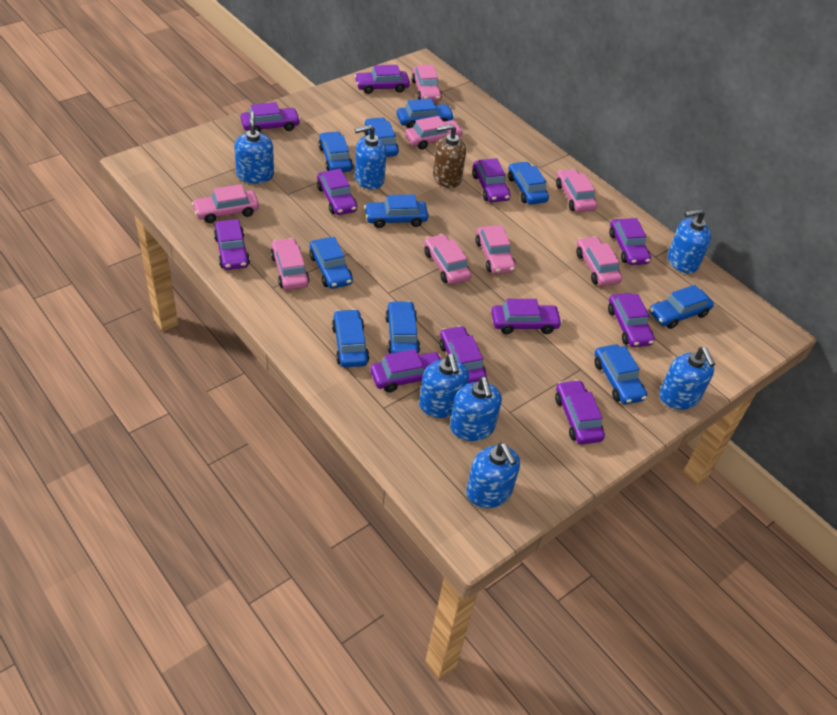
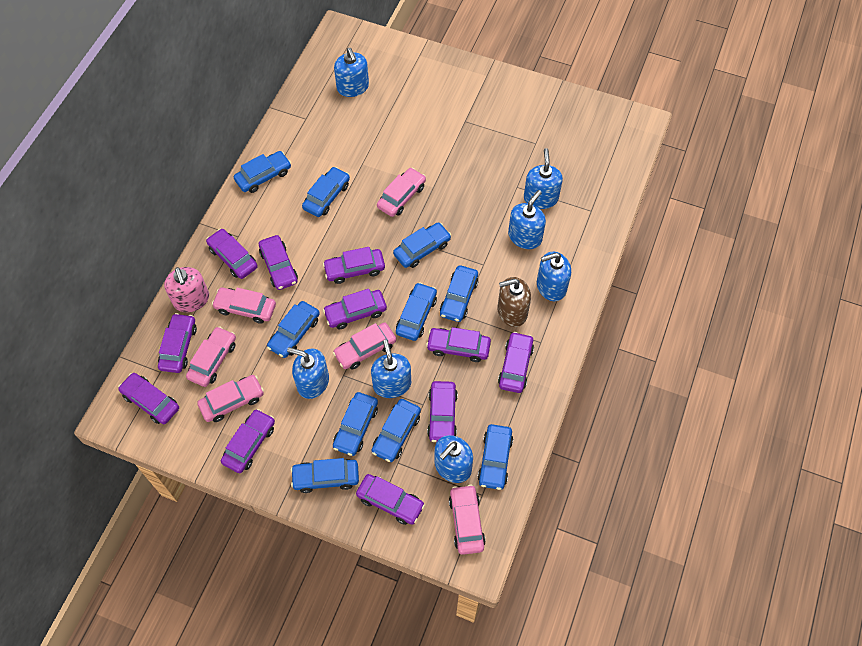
pink car: [192,184,259,223] [270,238,310,290] [405,116,463,149] [412,65,442,102] [424,234,471,284] [475,225,516,274] [556,169,597,212] [576,236,622,286] = 8 -> [186,326,236,387] [197,375,264,422] [212,287,276,324] [333,323,396,370] [377,168,426,217] [449,485,486,555] = 6
pink soap dispenser: none = 0 -> [164,267,209,312] = 1

